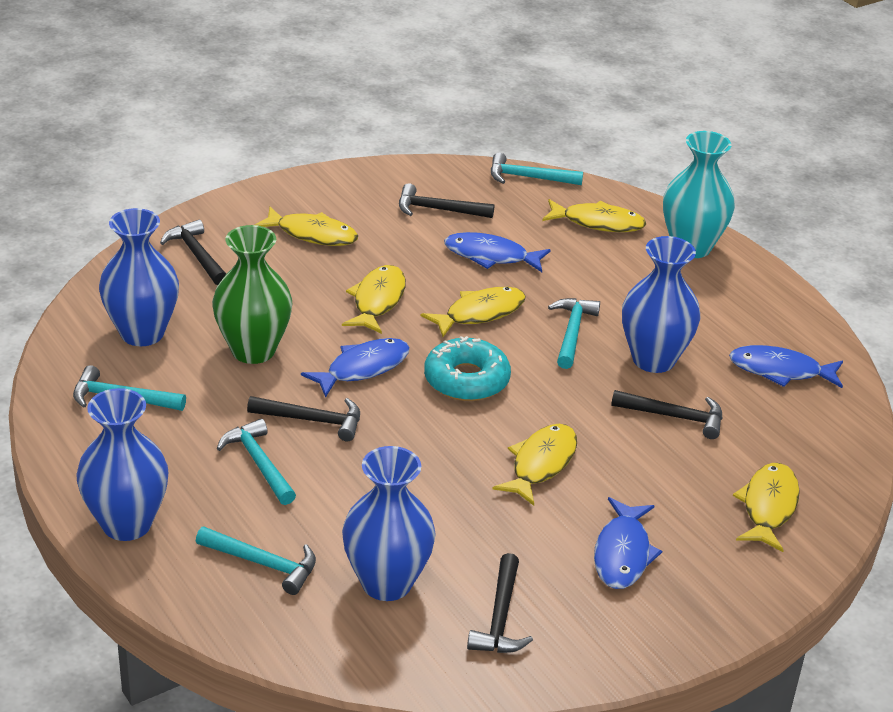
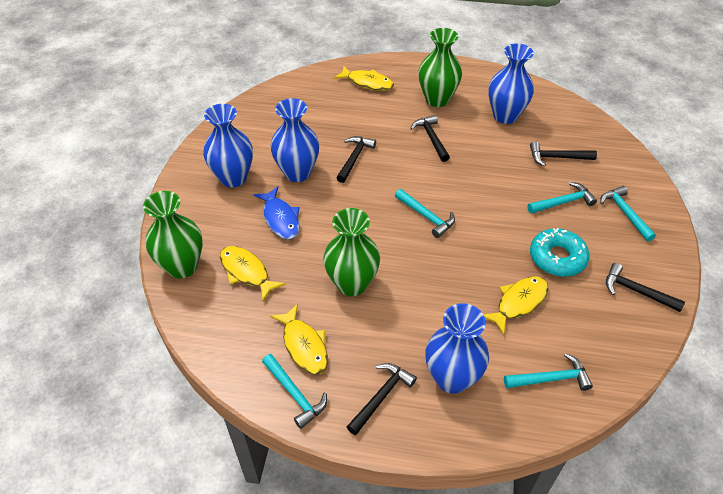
blue fish: [301,338,410,398] [444,232,551,272] [594,497,662,589] [729,345,843,388] = 4 -> [253,186,300,239] = 1
green vase: [212,225,292,364] = 1 -> [143,191,203,278] [323,208,380,296] [418,28,462,107] = 3
turquoise vase: [663,131,735,258] = 1 -> none = 0
yellow fish: [255,207,358,246] [342,265,406,334] [421,287,526,337] [492,424,577,506] [542,199,646,232] [733,463,800,552] = 6 -> [220,246,285,301] [270,304,328,375] [334,66,394,91] [483,276,548,335] = 4

